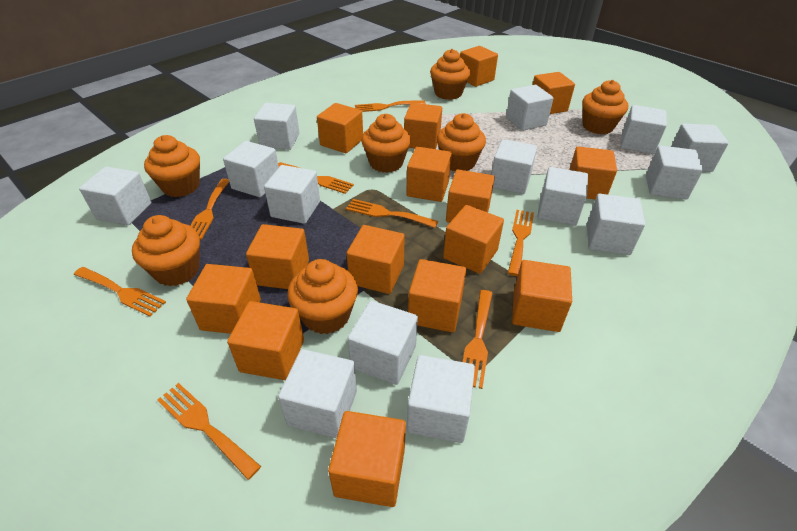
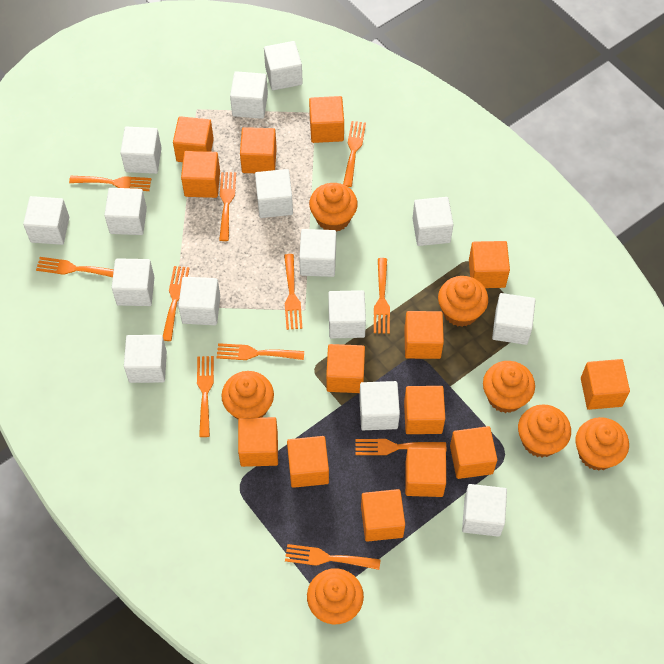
orange cube: [186,264,261,334] [227,301,304,380] [246,224,309,289] [317,103,363,153] [328,411,406,507] [346,225,405,294] [404,103,442,149] [406,147,452,202] [408,259,466,332] [443,205,504,274] [446,170,495,223] [460,46,498,87] [512,260,572,332] [533,72,575,114] [569,146,617,199] = 15 -> [173,116,214,162] [181,151,220,198] [238,417,278,467] [240,127,277,173] [287,436,329,488] [309,96,344,143] [326,344,365,393] [361,489,405,542] [404,311,444,359] [404,386,445,434] [405,447,446,497] [450,426,497,479] [469,241,510,288] [581,359,630,410] = 14
orange fork: [73,267,166,317] [157,383,261,480] [190,179,229,240] [278,162,354,194] [346,199,438,228] [355,101,426,112] [463,290,492,389] [508,210,534,276] = 8 -> [36,257,114,277] [69,176,151,191] [163,266,190,341] [197,356,214,437] [216,343,304,360] [219,172,236,241] [284,254,303,330] [285,544,381,570] [343,121,366,187] [355,439,446,455] [374,258,390,334] = 11
white cube: [79,166,151,226] [223,141,279,197] [254,103,299,150] [264,165,320,224] [278,349,357,439] [348,301,418,385] [407,355,475,443] [491,139,537,194] [506,85,553,131] [537,167,588,226] [587,194,645,255] [621,105,667,154] [646,146,703,200] [671,123,729,172] = 14 -> [23,196,69,245] [104,188,147,235] [112,258,155,306] [120,127,162,174] [124,335,167,383] [178,277,220,325] [230,71,268,119] [255,169,293,218] [264,41,303,90] [299,229,336,277] [328,290,366,338] [359,381,400,430] [412,197,454,246] [462,484,507,537] [492,293,536,345] = 15

